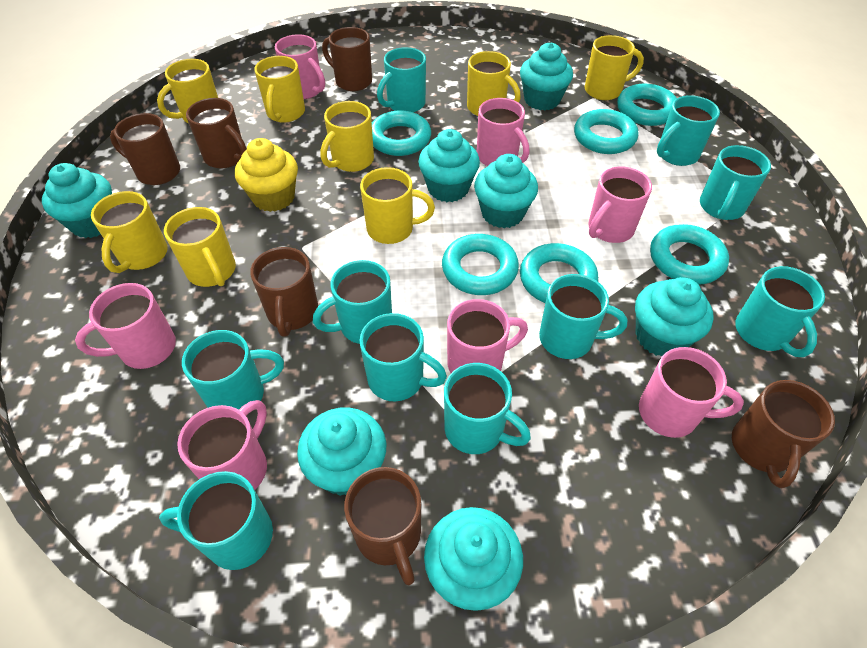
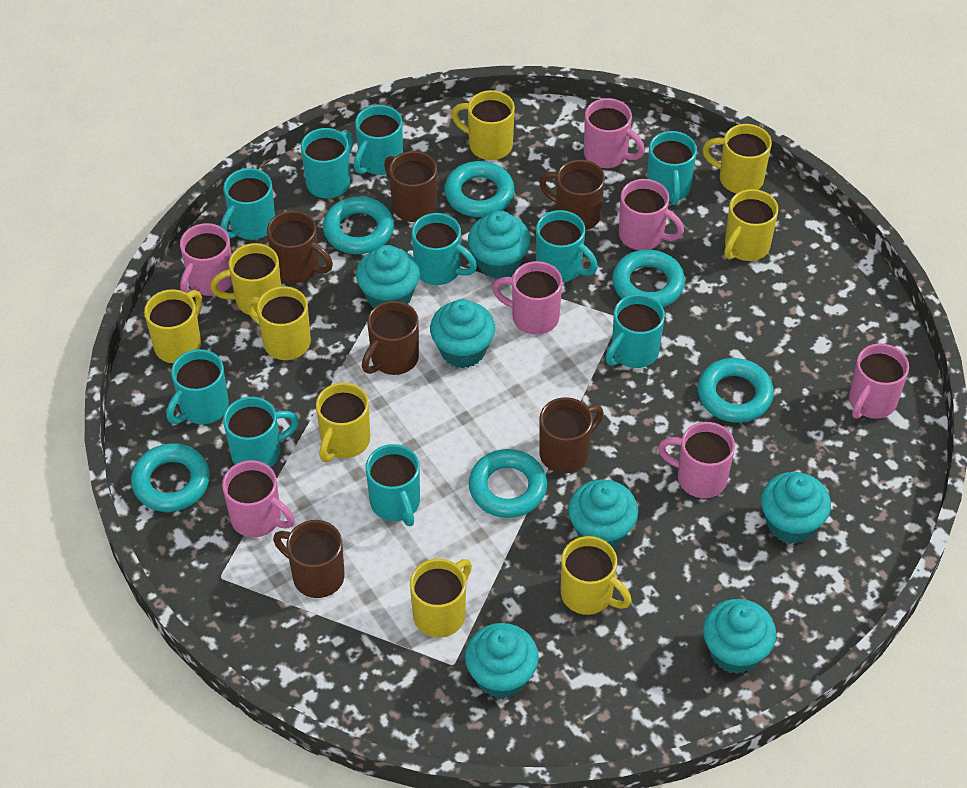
yellow cupcake: [235,138,298,212] = 1 -> none = 0
yellow mug: [91,191,168,273] [157,59,218,124] [164,207,236,287] [254,56,305,123] [320,101,374,172] [360,167,435,244] [467,51,521,116] [585,35,644,100] = 8 -> [144,289,202,363] [210,243,281,315] [246,286,311,360] [316,383,370,462] [410,559,472,638] [451,90,515,160] [561,536,632,615] [703,124,772,193] [724,189,778,261] = 9

